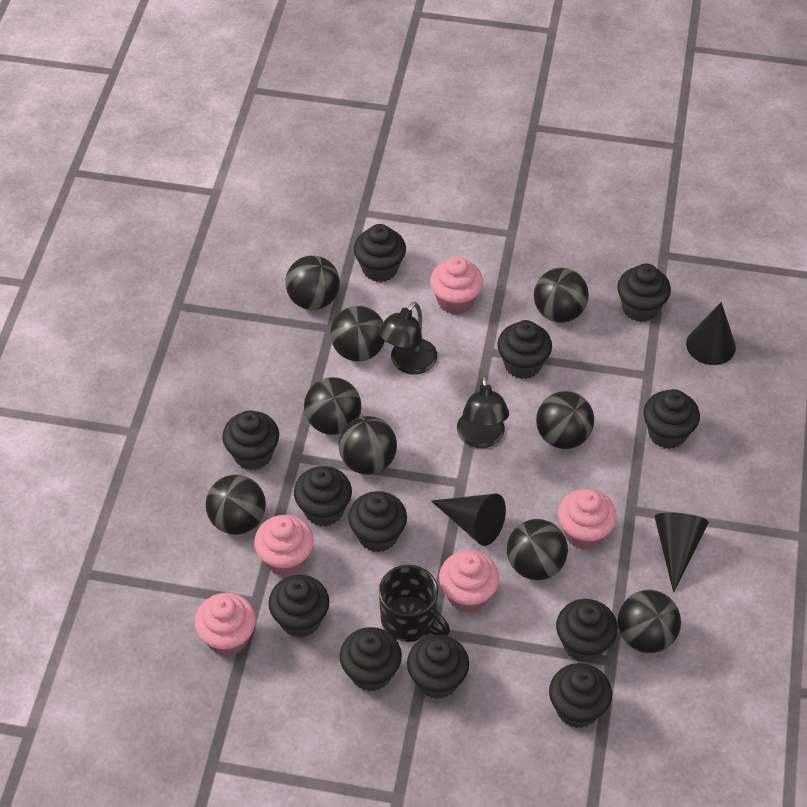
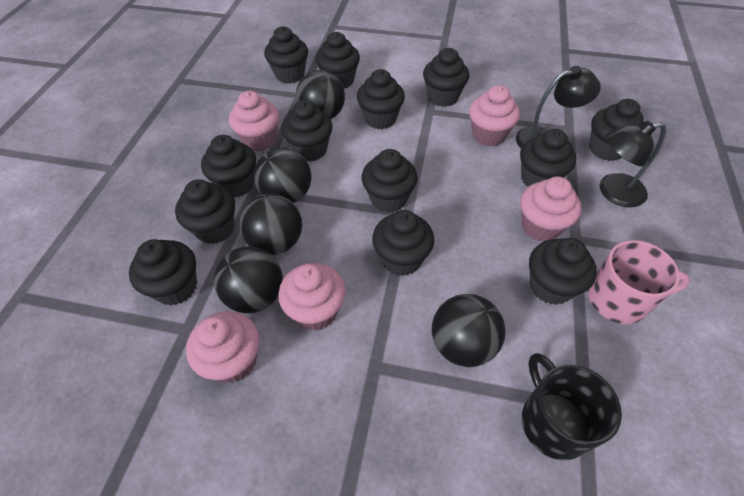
black ball: [206,475,266,535] [285,255,340,310] [304,377,361,435] [330,306,385,362] [339,416,397,475] [507,519,568,580] [534,268,589,323] [536,391,594,449] [618,590,681,653] = 9 -> [214,246,283,313] [239,194,302,255] [254,147,311,203] [296,70,345,119] [432,294,505,367] = 5
black cone: [431,493,506,546] [654,512,709,593] [686,302,736,365] = 3 -> none = 0
black cupcake: [222,410,279,470] [268,575,330,638] [294,466,352,526] [340,627,402,691] [348,491,407,552] [354,224,406,282] [407,635,469,699] [497,320,552,379] [549,663,612,728] [556,599,618,662] [617,264,671,322] [643,389,700,449] = 12 -> [129,239,197,306] [175,180,235,244] [201,135,256,198] [264,26,308,84] [281,100,333,162] [316,32,360,89] [357,69,405,129] [362,149,418,213] [372,210,434,276] [423,48,470,107] [520,129,576,187] [529,238,597,305] [589,99,644,161] = 13
pink mug: none = 0 -> [588,240,690,324] = 1

